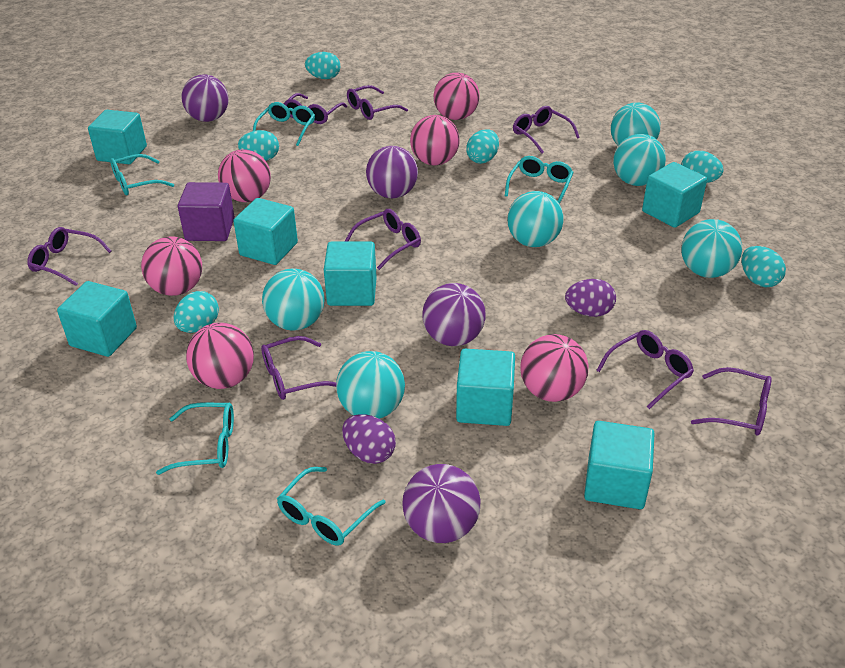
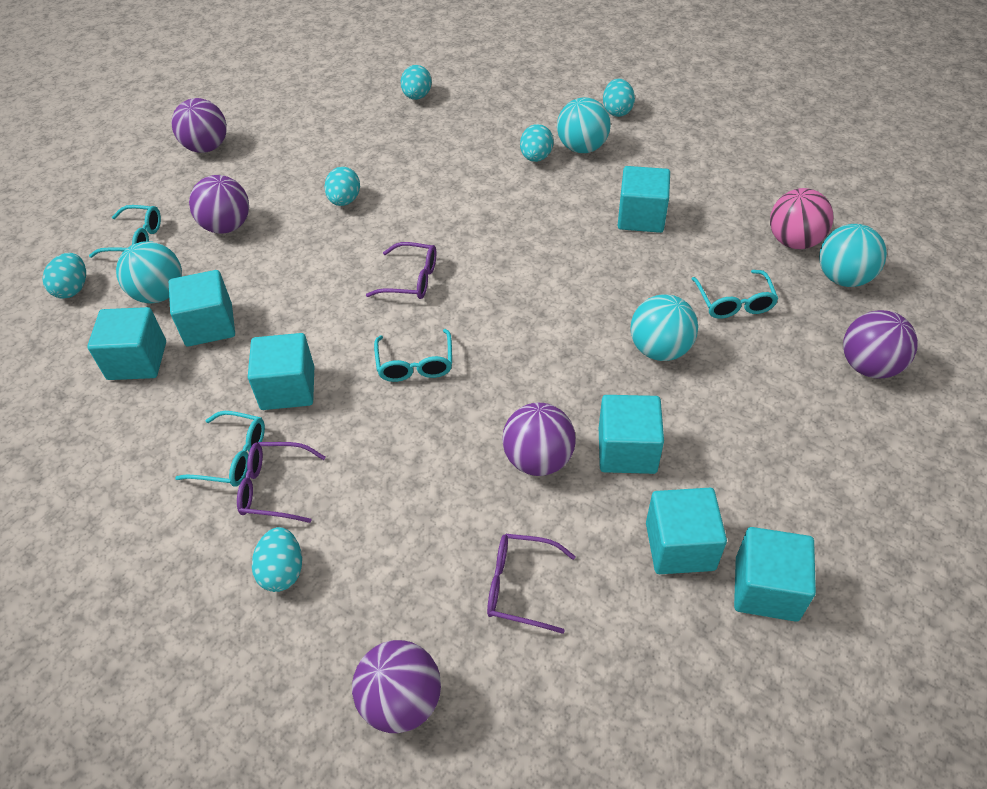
pink ball: [141,236,202,296] [186,323,254,389] [218,150,271,202] [410,115,459,165] [433,72,480,120] [520,334,589,402] = 6 -> [770,188,833,249] = 1
purple ball: [182,74,229,122] [366,146,418,198] [402,464,480,543] [422,283,486,346] = 4 -> [172,98,227,153] [189,175,249,234] [352,640,441,733] [502,403,576,476] [843,310,918,378] = 5
purple cube: [178,182,235,241] = 1 -> none = 0
purple egg: [342,414,396,464] [565,279,616,317] = 2 -> none = 0
purple glasses: [27,227,111,286] [261,336,336,400] [284,93,347,124] [344,209,421,270] [347,85,408,120] [513,106,580,154] [596,330,694,409] [691,367,772,436] = 8 -> [237,442,325,523] [366,242,436,299] [487,534,576,634] = 3
turquoise ball: [262,269,324,331] [336,351,405,419] [507,191,564,247] [611,102,660,146] [613,134,666,186] [681,219,742,278] = 6 -> [116,242,182,303] [557,97,611,153] [631,294,698,361] [819,224,887,287] = 4
turquoise glasses: [110,154,174,195] [156,403,234,475] [253,102,315,146] [277,467,386,546] [505,156,574,204] = 5 -> [89,205,161,258] [175,411,265,487] [374,329,452,382] [692,270,778,319] = 4

